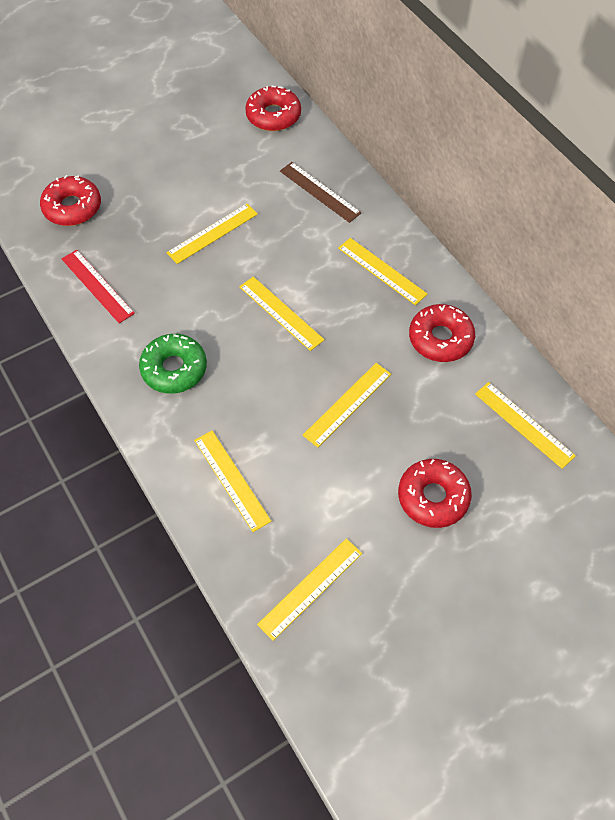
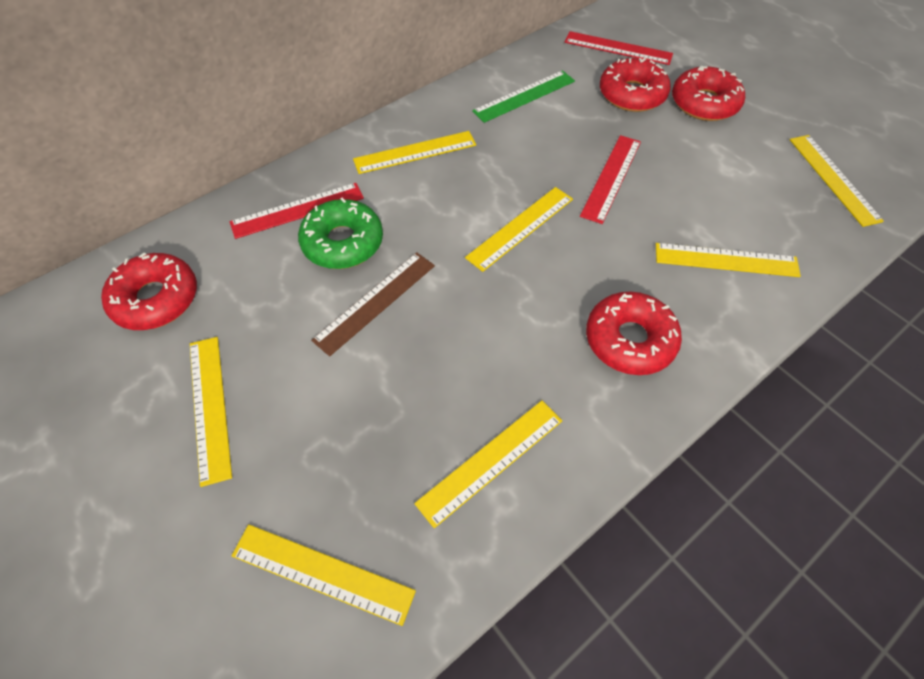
green ruler: none = 0 -> [472,70,575,123] = 1
red ruler: [62,250,135,323] = 1 -> [230,183,364,239] [565,31,673,65] [580,135,641,224] = 3

